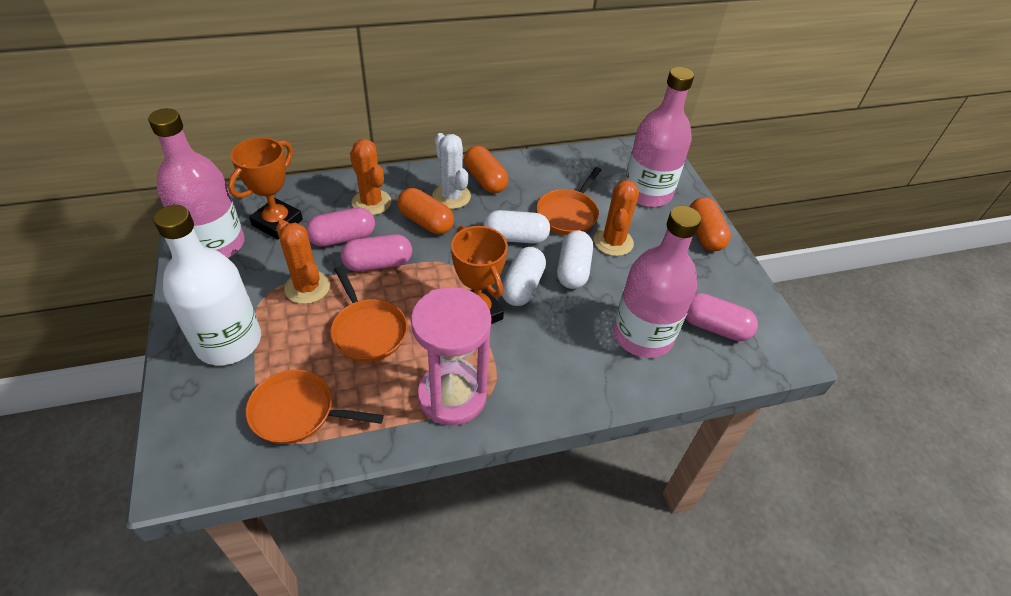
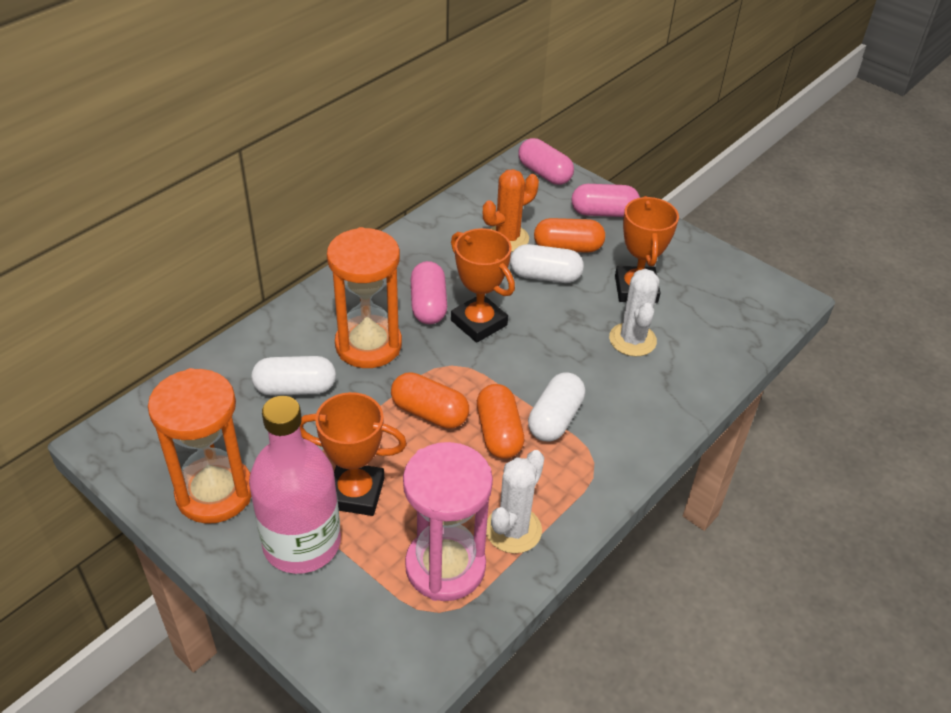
orange cactus: [276,220,330,304] [350,139,391,215] [594,180,639,256] = 3 -> [483,169,539,252] = 1
orange hourglass: none = 0 -> [148,368,251,524] [327,227,402,368] = 2
orange pan: [246,370,384,444] [331,266,407,362] [537,167,601,235] = 3 -> none = 0
orange trophy: [228,137,303,239] [451,226,508,324] = 2 -> [300,392,407,516] [451,228,515,343] [615,196,679,303] = 3
pink bottle: [148,108,244,258] [613,206,701,358] [625,67,694,207] = 3 -> [249,396,341,574] = 1
white bottle: [154,205,261,365] = 1 -> none = 0
white cactus: [432,133,471,209] = 1 -> [486,450,544,554] [609,269,660,357] = 2

